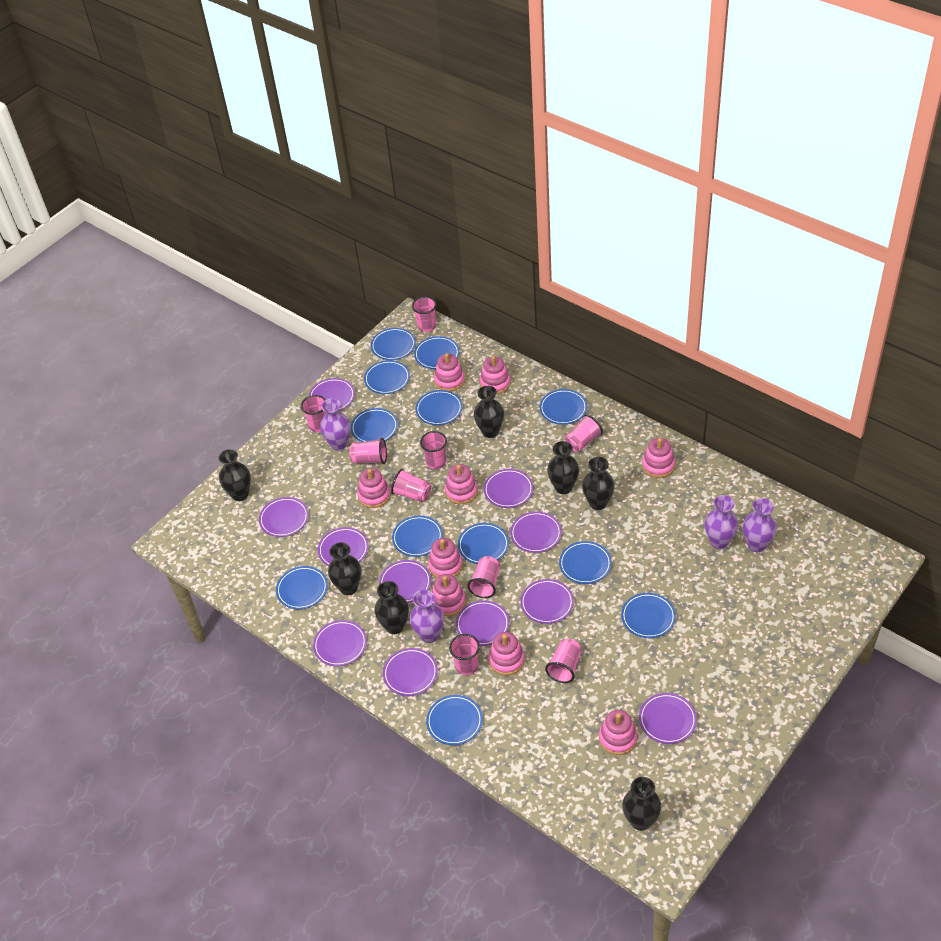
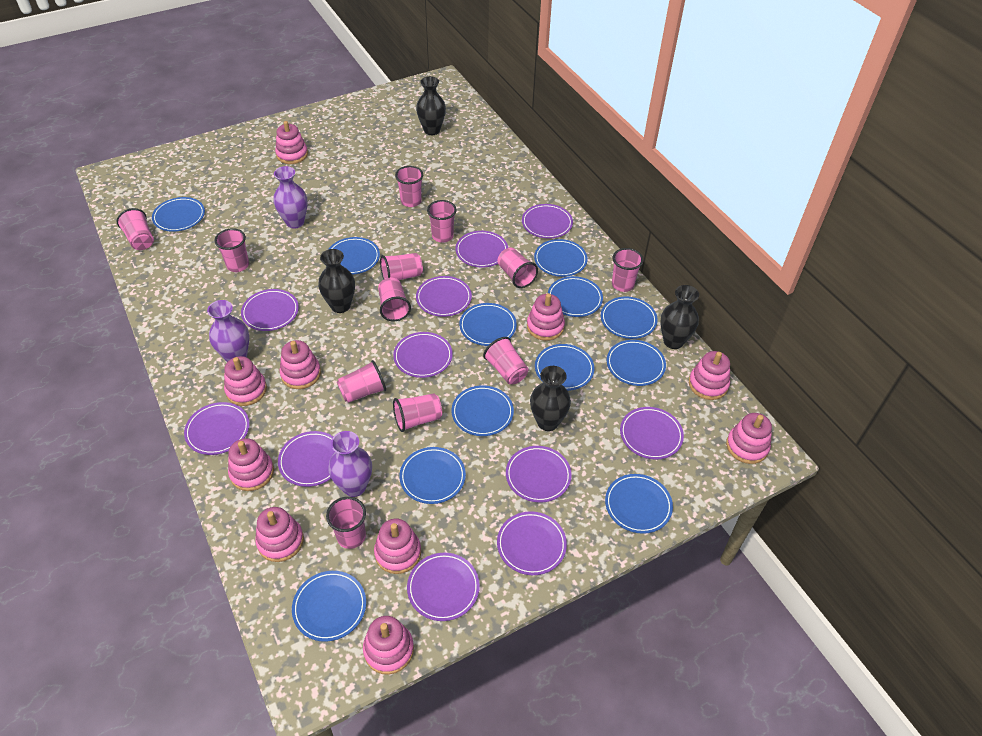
black vase: [218,449,251,501] [328,542,361,595] [375,581,409,634] [474,386,504,438] [547,441,579,494] [582,457,615,510] [622,777,661,831] = 7 -> [318,249,355,313] [416,76,446,135] [530,366,571,431] [660,285,699,349] = 4
pink cup: [301,395,326,432] [350,438,387,464] [391,469,431,502] [412,296,436,332] [420,431,447,469] [449,634,480,675] [467,556,500,598] [545,639,582,683] [565,414,603,452] = 9 -> [117,208,154,250] [214,228,249,272] [326,497,366,549] [337,360,386,403] [378,278,411,321] [380,253,423,280] [393,394,442,432] [395,166,423,207] [427,200,456,243] [483,337,528,384] [497,248,538,288] [612,248,643,292] = 12
pink stacking toy: [357,468,391,508] [428,538,463,578] [432,574,466,616] [434,353,465,392] [445,464,478,504] [480,356,511,394] [488,632,525,675] [599,710,637,755] [642,438,675,478] = 9 -> [224,356,267,406] [228,438,274,491] [255,507,304,562] [275,121,308,164] [280,340,321,389] [363,616,414,675] [374,519,421,574] [527,293,565,341] [689,351,730,400] [726,413,772,464] = 10
purple vase: [320,399,351,451] [410,590,444,643] [705,495,738,549] [743,498,777,552] = 4 -> [207,300,249,362] [273,166,308,229] [328,431,372,497] = 3

